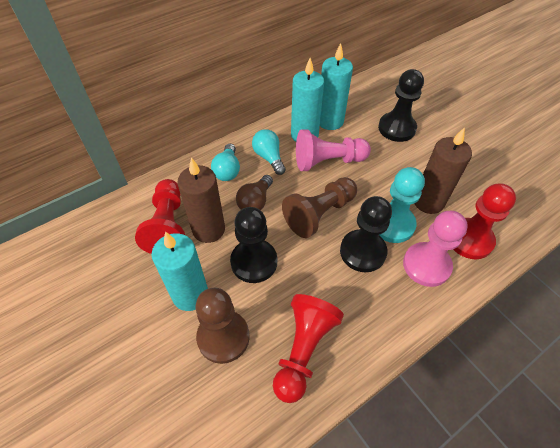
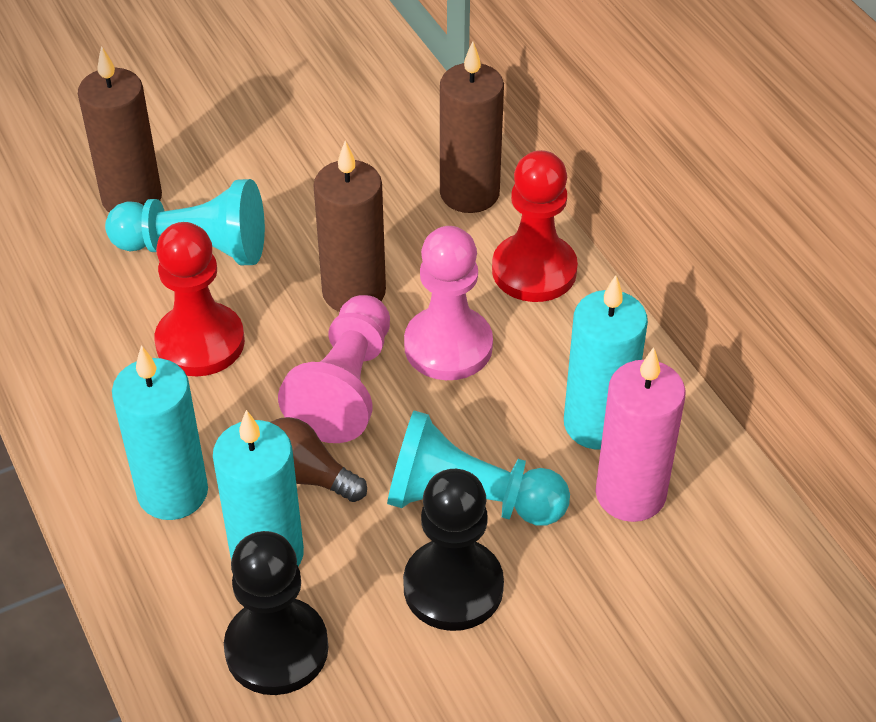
black pawn: [230,207,277,283] [340,196,392,272] [378,69,424,142] = 3 -> [224,531,328,695] [403,469,504,631] = 2
brown candle: [177,158,225,243] [414,127,472,214] = 2 -> [78,46,162,212] [313,141,386,312] [440,41,504,213] = 3
brown pawn: [195,288,250,364] [282,177,357,238] = 2 -> none = 0
pink candle: none = 0 -> [595,347,686,522] = 1
red pawn: [135,179,185,254] [273,294,344,403] [453,183,516,259] = 3 -> [154,222,245,376] [492,150,578,302] = 2
turquoise light bulb: [211,144,240,181] [252,129,286,175] = 2 -> none = 0
turquoise pawn: [379,167,425,243] = 1 -> [105,179,265,265] [387,411,570,526] = 2

